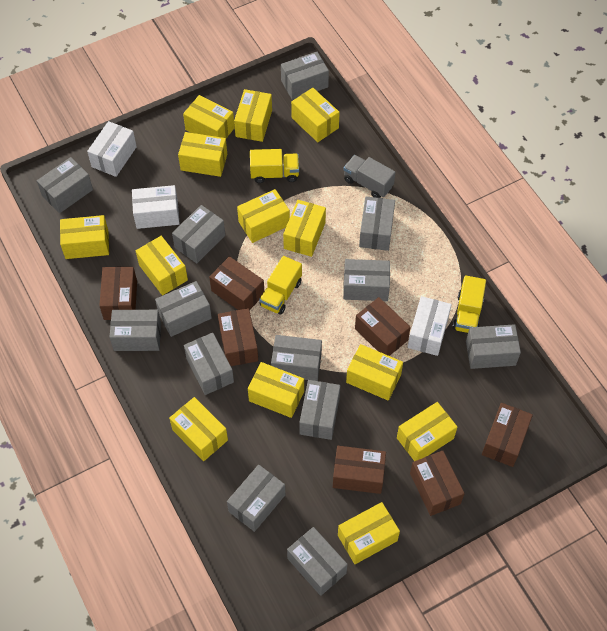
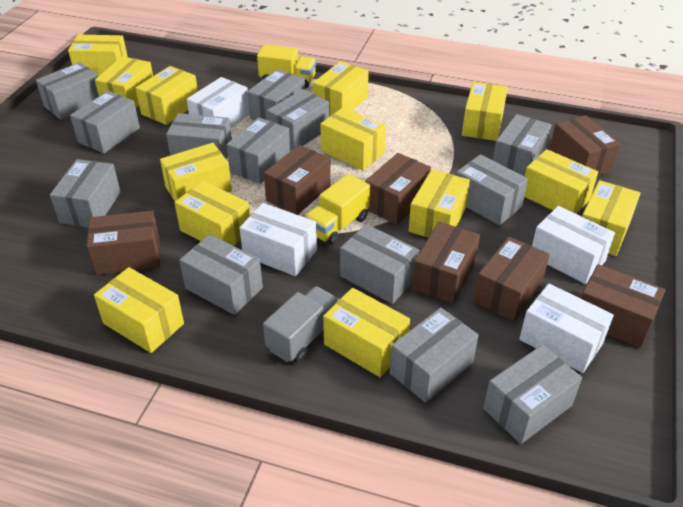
white box: [87,121,137,177] [132,185,180,229] [407,296,452,356] = 3 -> [187,77,249,127] [240,203,317,276] [519,283,614,373] [532,206,615,284] = 4
yellow truck: [250,149,299,183] [259,256,302,315] [452,275,486,333] = 3 -> [257,44,316,89] [304,174,370,246] = 2

